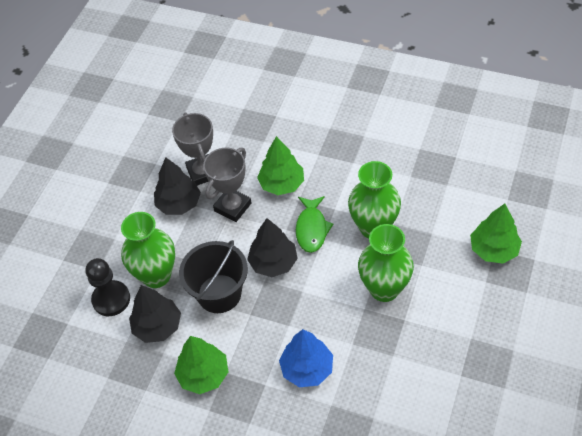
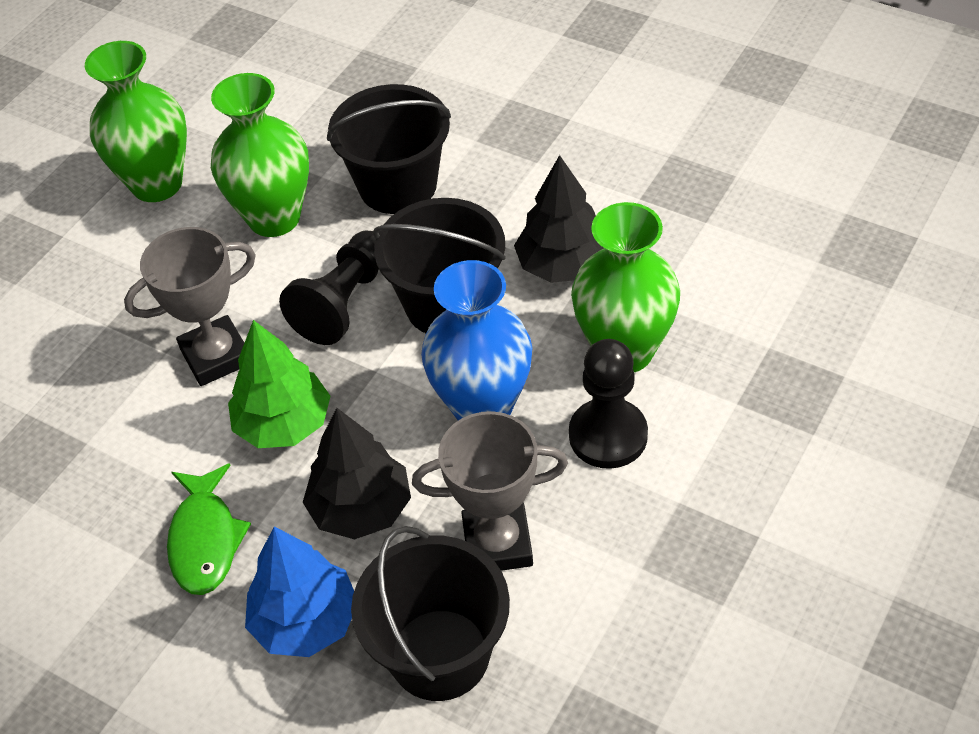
black bucket: [179,240,248,313] = 1 -> [327,84,451,214] [351,526,510,701] [373,198,506,333] = 3
black pawn: [85,258,130,316] = 1 -> [279,231,379,345] [569,339,648,469] = 2
black tree: [129,285,181,343] [154,157,201,215] [247,218,298,277] = 3 -> [303,408,411,539] [514,155,604,283] = 2
blue vase: none = 0 -> [421,260,532,421] = 1
green tree: [174,336,228,394] [257,136,304,195] [470,204,522,264] = 3 -> [228,320,331,448] = 1

